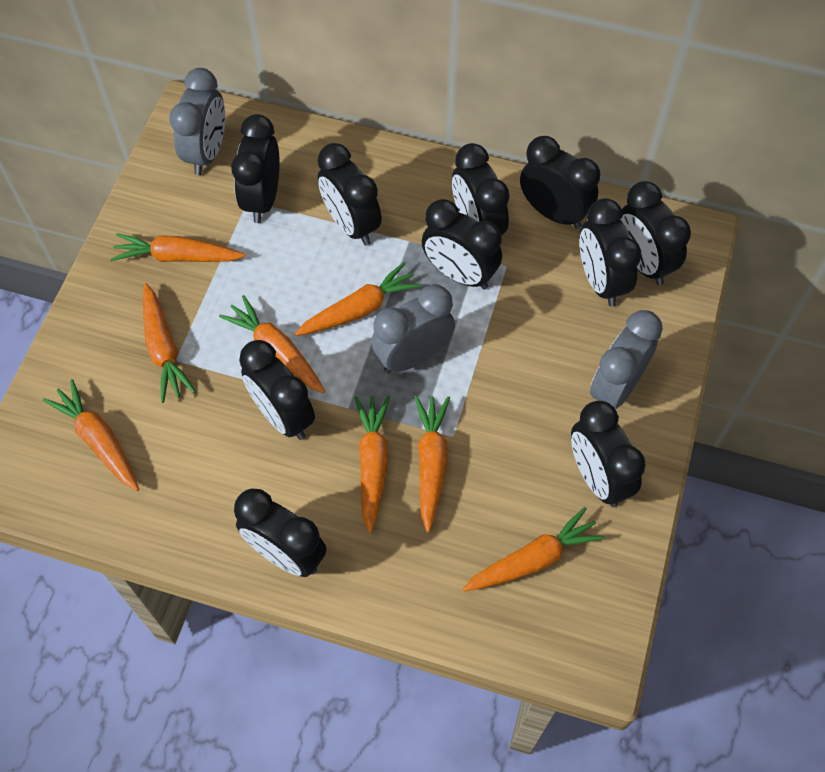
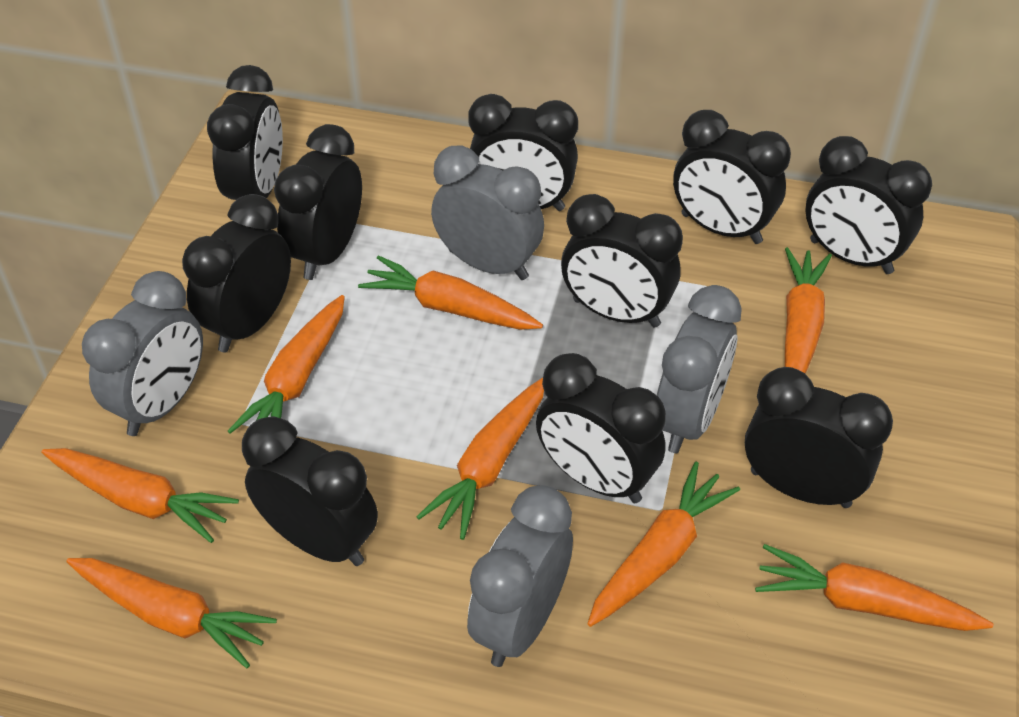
grey clock: [169,68,225,175] [371,284,455,373] [590,310,663,409] = 3 -> [82,271,203,436] [431,145,544,280] [467,485,573,667] [657,285,741,453] = 4

